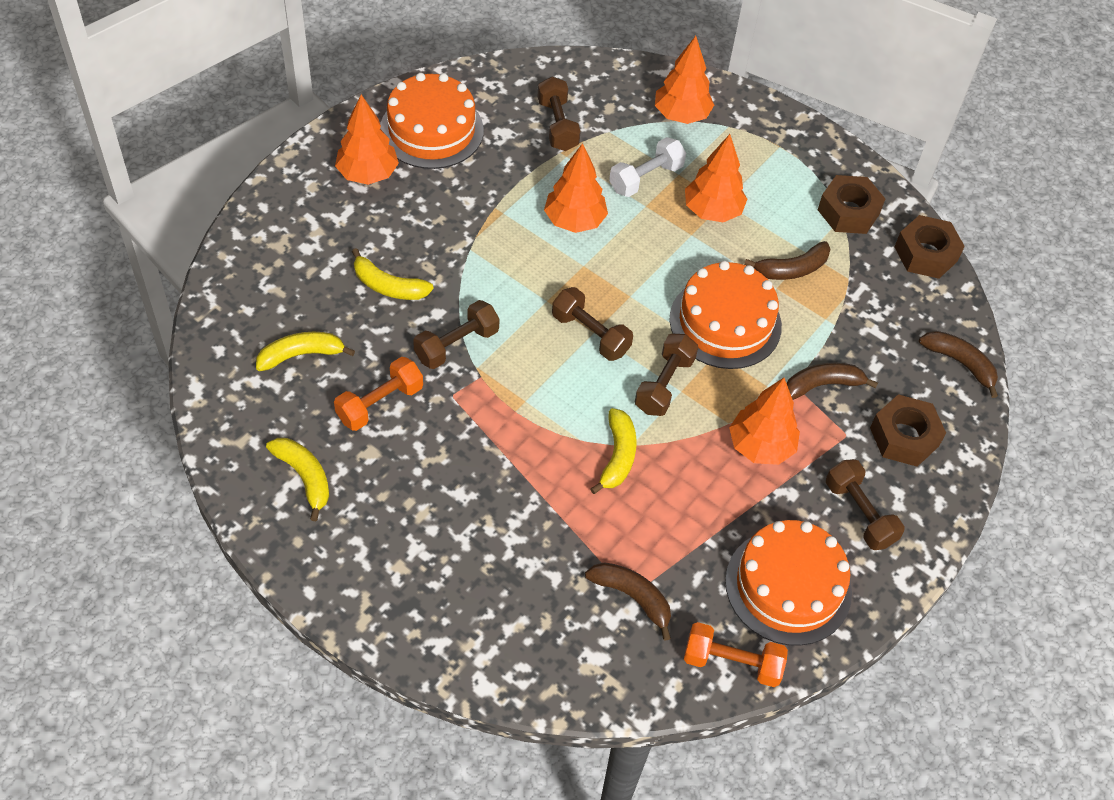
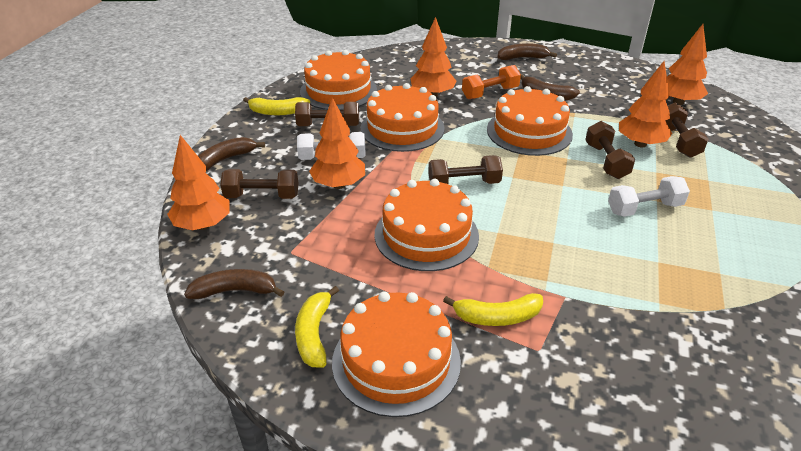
brown nut: [818,175,885,234] [870,394,946,467] [895,215,965,279] = 3 -> none = 0
orange cake: [380,73,484,169] [670,261,782,369] [725,520,852,646] = 3 -> [300,50,377,110] [332,292,461,417] [361,83,445,152] [375,179,479,271] [487,86,573,156] = 5
orange dumbbell: [334,357,423,431] [684,622,788,687] = 2 -> [462,65,521,99] = 1
white dumbbell: [609,137,686,197] = 1 -> [297,132,366,160] [608,176,690,217] = 2
yellow banana: [256,332,355,371] [266,438,329,521] [352,248,434,300] [590,408,637,494] = 4 -> [243,97,310,115] [295,286,339,368] [443,293,543,326] = 3

